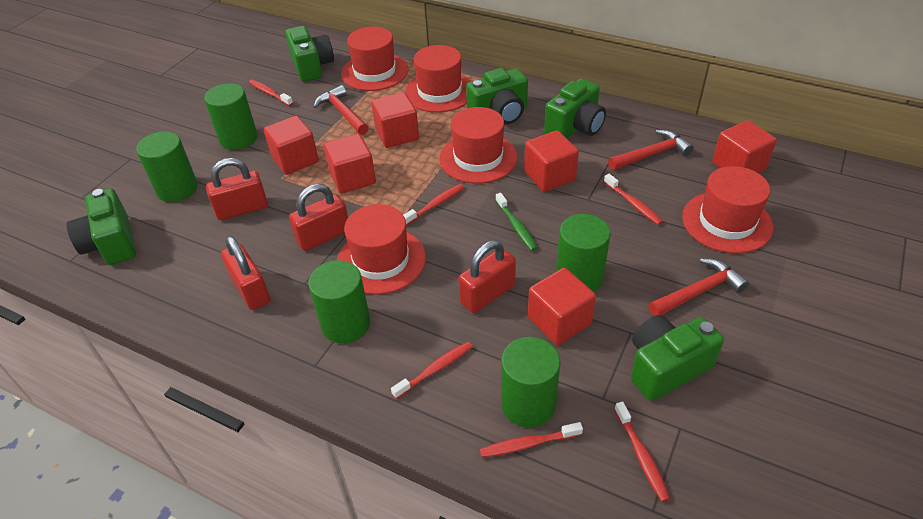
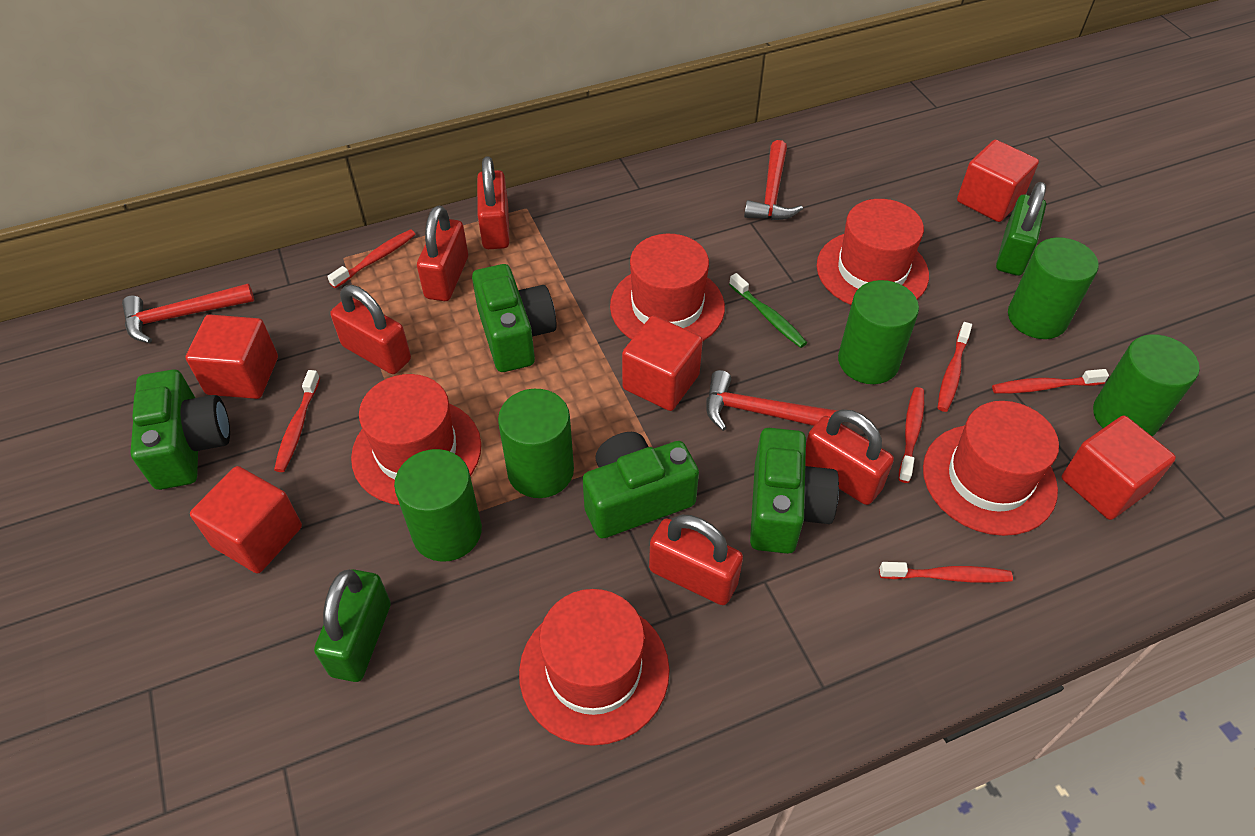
green camera: [66,188,136,265] [285,26,334,82] [466,68,528,124] [544,78,606,138] [631,315,724,401] = 5 -> [130,370,230,490] [472,264,557,372] [583,432,699,539] [750,428,839,554] = 4
green padlock: none = 0 -> [314,569,391,682] [996,182,1046,276] = 2
red cube: [264,116,319,175] [324,134,376,194] [371,92,419,148] [524,130,579,192] [528,268,596,345] [712,120,777,173] = 6 -> [185,315,278,399] [190,466,302,574] [622,316,703,411] [957,140,1039,222] [1062,416,1176,520] = 5
red padlock: [206,158,268,220] [221,236,271,310] [289,184,348,251] [458,240,516,313] = 4 -> [330,285,411,374] [417,206,468,301] [477,156,510,249] [649,514,743,605] [805,409,894,505] = 5

